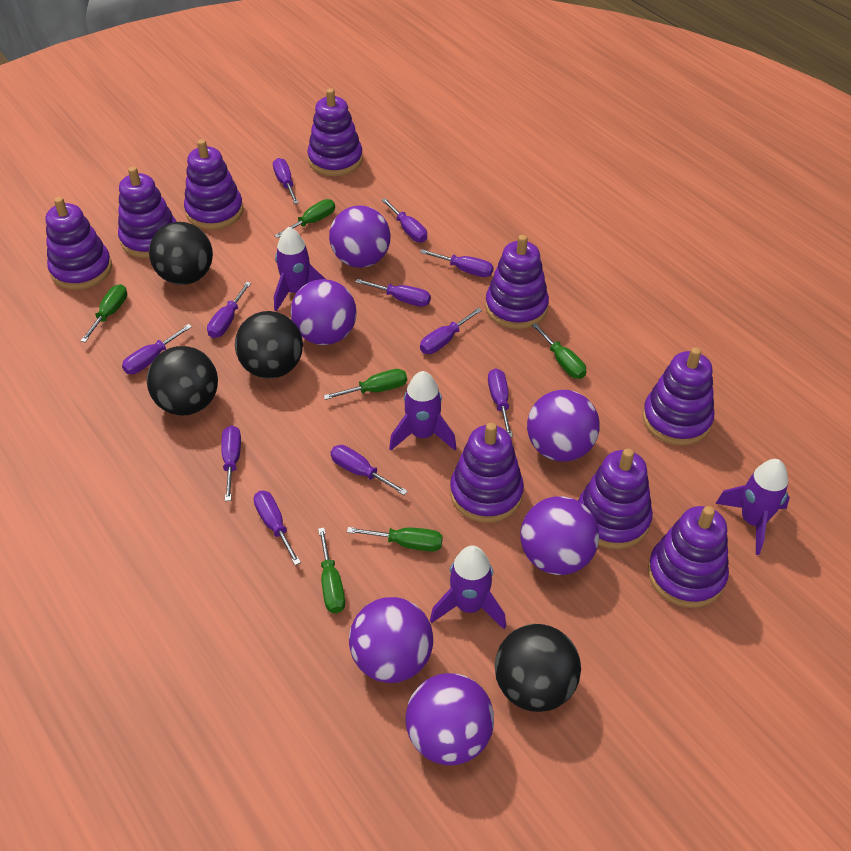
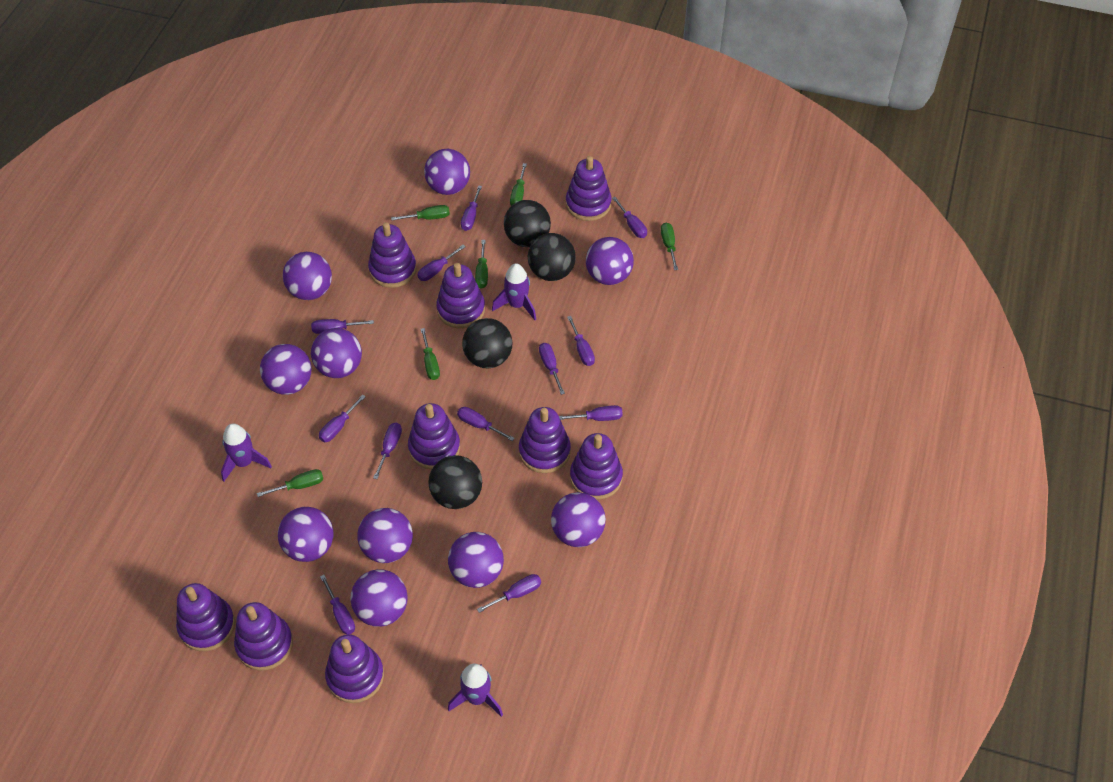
purple ball: [291,279,357,345] [329,205,391,268] [349,597,433,683] [405,673,494,765] [520,496,599,575] [527,390,600,462] = 6 -> [260,344,311,395] [278,507,333,562] [283,252,332,300] [311,328,362,378] [350,569,408,627] [357,508,413,563] [424,149,470,195] [448,532,504,588] [551,492,606,547] [586,237,634,285] = 10
purple rocket: [274,227,325,312] [389,371,457,450] [430,546,506,629] [715,459,790,555] = 4 -> [221,424,272,482] [448,664,503,717] [492,264,536,320] = 3
purple screwdriver: [122,324,192,374] [207,282,251,338] [221,426,241,501] [254,491,301,565] [273,158,299,204] [330,445,408,495] [355,279,431,307] [382,198,427,242] [420,249,493,277] [420,308,482,354] [488,368,513,437] = 11 -> [311,319,374,334] [319,394,366,442] [320,575,355,634] [373,423,402,479] [417,245,466,281] [457,407,515,441] [461,185,482,231] [477,574,541,613] [539,343,565,395] [559,405,623,421] [567,316,595,366] [612,197,647,238] = 12

